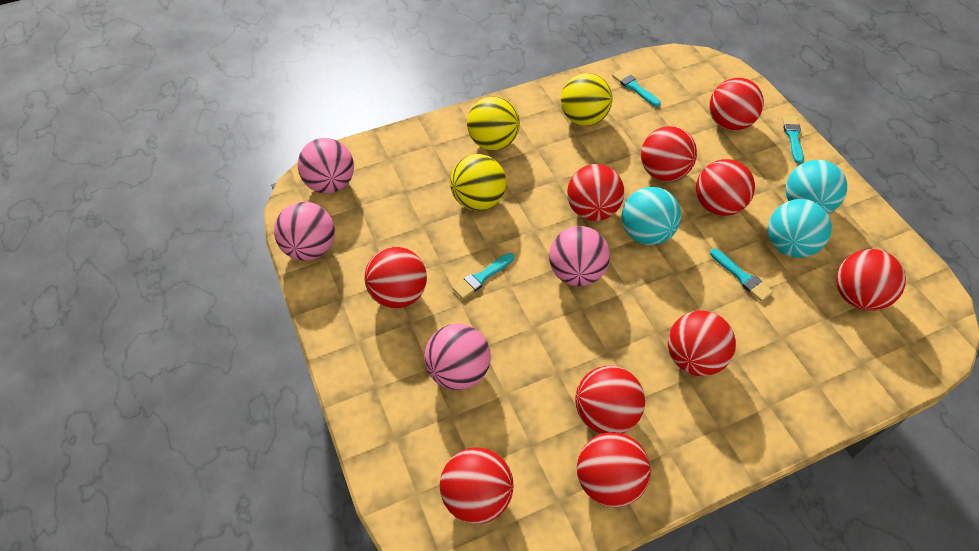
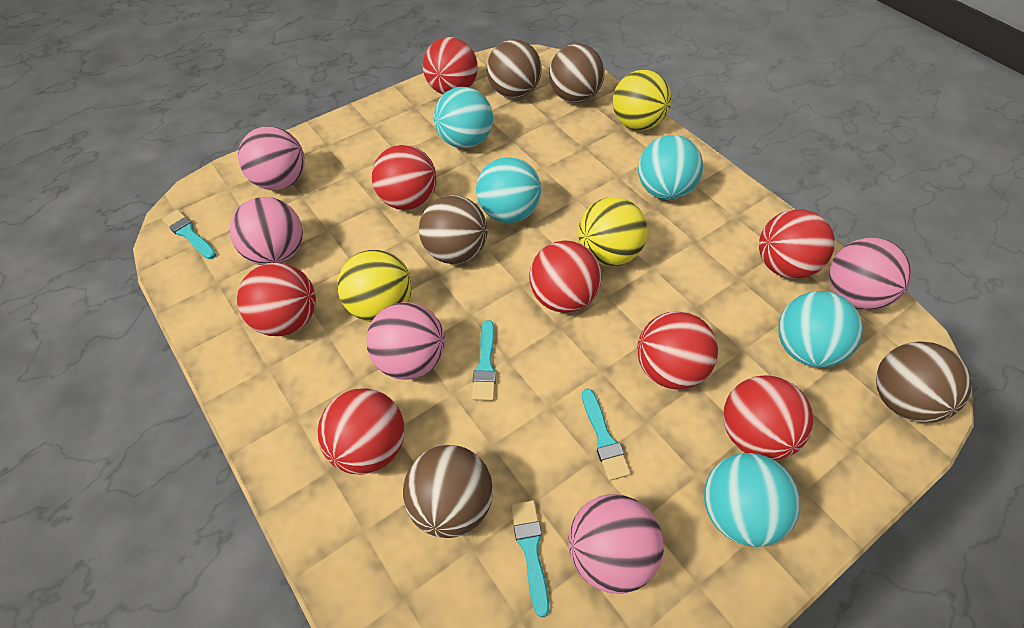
brown ball: none = 0 -> [403,445,493,538] [419,195,488,264] [487,39,542,98] [549,44,605,103] [876,341,972,423] = 5
pink ball: [274,202,335,261] [298,138,354,194] [424,323,491,390] [549,226,610,286] = 4 -> [230,197,303,265] [238,126,305,190] [367,302,445,380] [568,494,664,594] [829,238,911,310] = 5
red ball: [365,247,427,308] [440,447,514,524] [567,164,624,221] [575,366,645,434] [577,432,651,507] [641,126,697,181] [668,311,736,376] [696,159,755,216] [709,78,764,131] [836,249,906,311] = 10 -> [237,263,316,336] [317,388,405,475] [372,145,437,210] [423,37,478,94] [529,240,602,313] [637,311,718,390] [723,375,813,460] [759,209,835,279] = 8
turquoise ball: [622,187,681,245] [768,199,832,258] [786,160,847,214] = 3 -> [434,87,493,148] [476,157,541,223] [638,135,703,200] [704,453,800,547] [778,291,863,367] = 5

